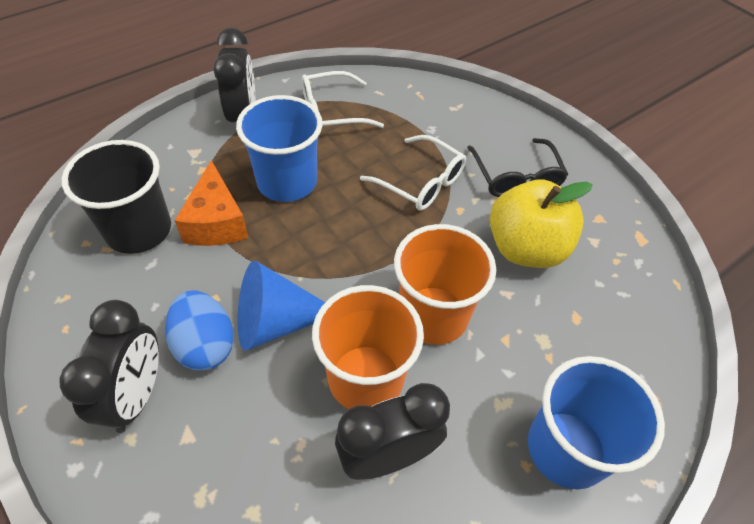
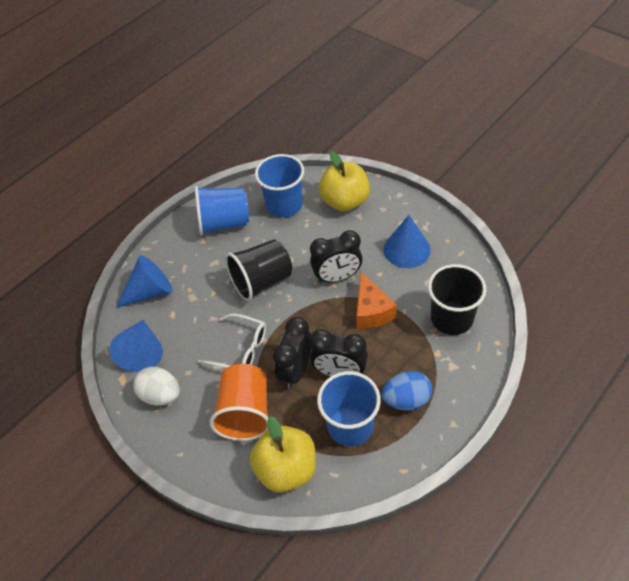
black cup: [62,140,171,254] = 1 -> [225,239,292,301] [428,264,486,335] = 2
black glasses: [467,138,568,197] = 1 -> none = 0
blue cone: [237,260,325,351] = 1 -> [110,320,163,372] [116,255,173,308] [384,215,430,268] = 3
blue cup: [236,95,323,202] [528,356,665,490] = 2 -> [195,186,249,235] [255,154,304,218] [317,371,381,446] = 3
orange cup: [312,285,424,409] [394,224,496,345] = 2 -> [209,364,269,441] = 1
white egg: none = 0 -> [133,367,180,406] = 1
white glasses: [302,71,384,128] [360,135,466,211] = 2 -> [197,314,266,368] = 1
yellow apple: [490,179,593,268] = 1 -> [250,416,316,493] [319,151,370,212] = 2

